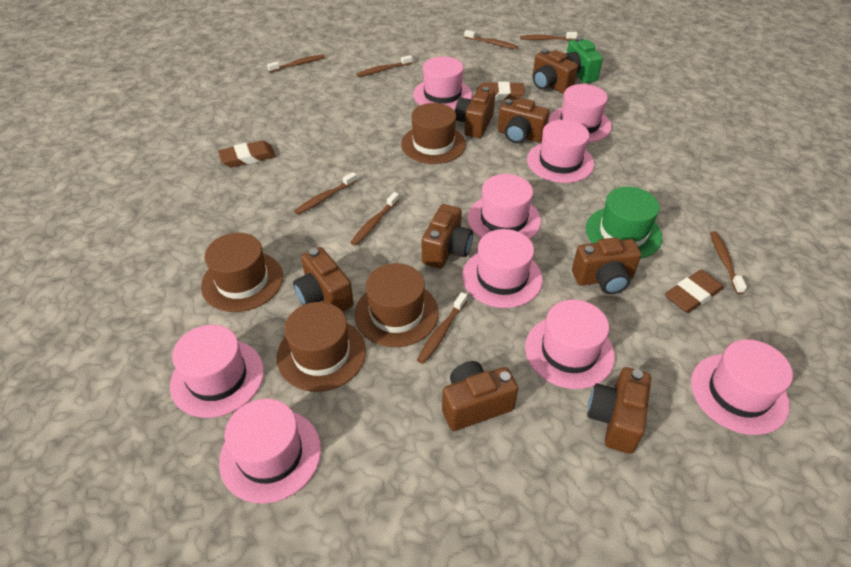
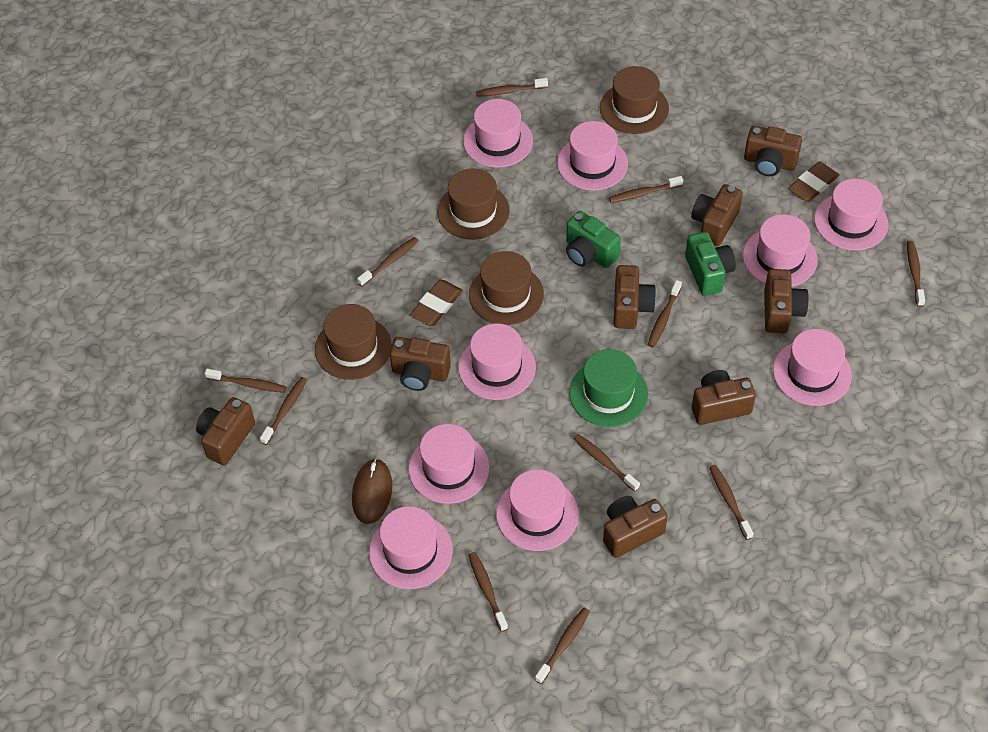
brown eraser: [218,140,276,167] [476,82,525,100] [665,270,724,313] = 3 -> [410,280,463,326] [788,161,839,202] = 2
brown mouse: none = 0 -> [352,458,392,524] = 1
brown toothbrush: [267,54,325,72] [294,172,357,215] [350,192,399,246] [357,55,413,77] [417,292,467,364] [464,30,518,49] [520,32,577,41] [710,231,747,294] = 8 -> [205,369,286,393] [260,377,307,445] [357,237,419,287] [468,552,508,632] [476,78,548,97] [535,607,590,684] [573,434,640,492] [609,176,683,203] [648,280,682,348] [709,465,754,540] [907,241,925,307] = 11
green camera: [565,37,603,83] = 1 -> [566,211,621,268] [685,232,736,296] = 2

